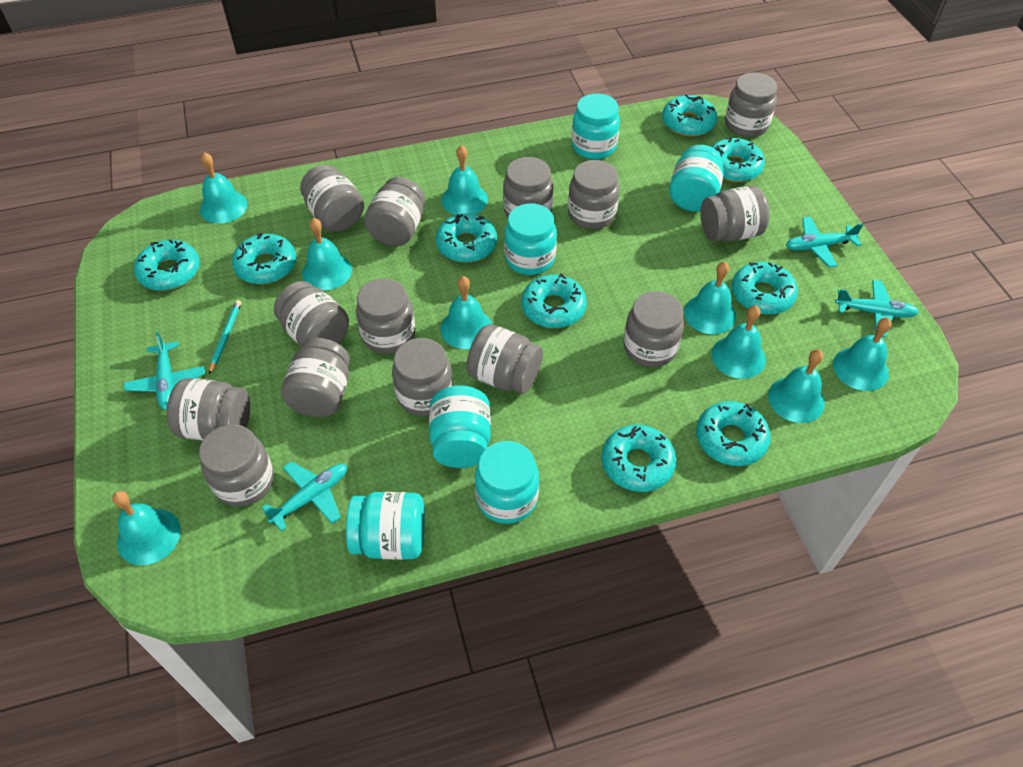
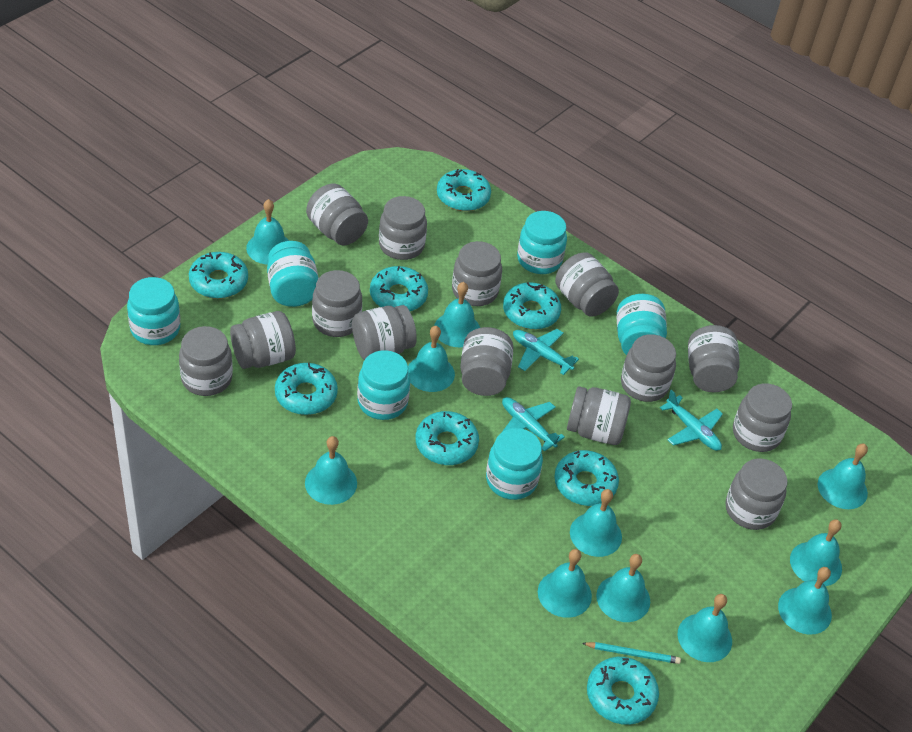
turquoise bell: [112,491,181,565] [200,152,248,223] [302,218,352,290] [440,276,492,349] [441,145,488,215] [684,262,736,334] [711,306,766,379] [768,349,825,423] [833,318,892,391] = 9 -> [246,199,289,264] [305,436,357,505] [408,326,455,392] [434,282,480,347] [538,549,592,618] [570,489,622,557] [596,554,650,622] [678,594,732,662] [778,567,832,635] [790,519,842,586] [818,444,868,509] = 11
turquoise donut: [134,240,200,291] [232,233,296,284] [436,213,497,263] [522,274,587,328] [601,425,676,492] [662,94,717,137] [696,401,771,466] [712,137,765,182] [732,262,798,315] = 9 -> [189,252,248,299] [275,363,338,415] [370,266,428,311] [415,411,479,465] [437,169,491,211] [503,282,561,330] [554,450,619,506] [587,657,659,725] = 8
turquoise plane: [124,332,205,410] [262,461,347,531] [786,217,864,267] [835,280,919,337] = 4 -> [501,397,565,452] [513,329,579,375] [660,390,723,451] = 3

